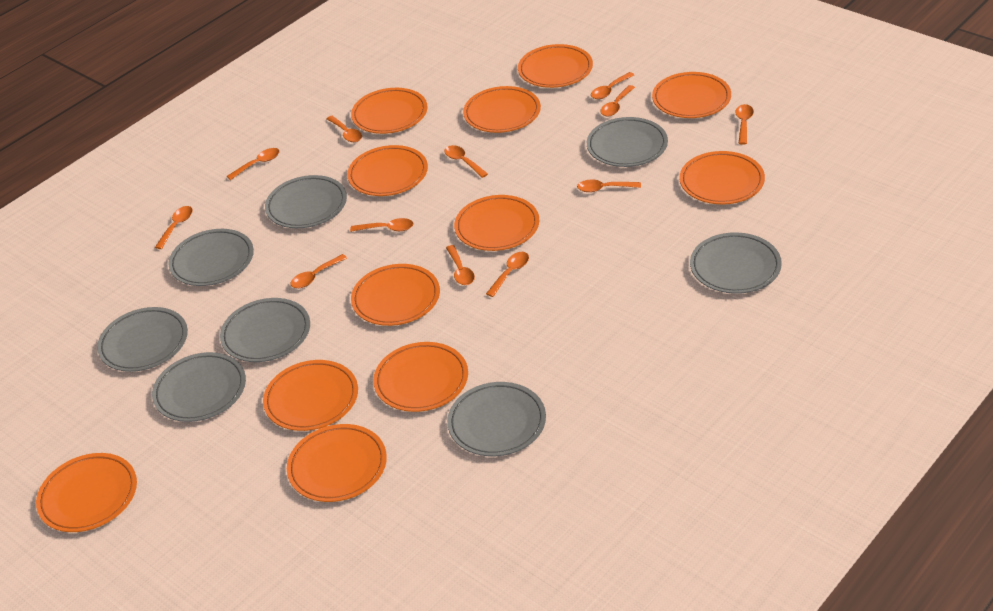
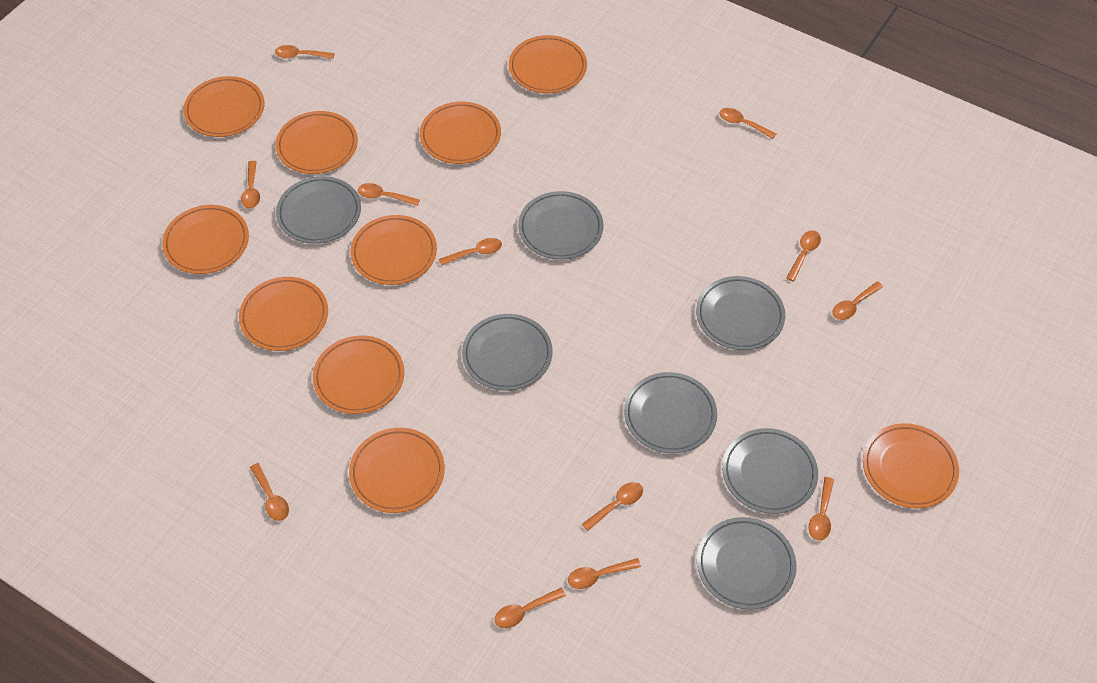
grey plate: [97,307,188,372] [152,352,246,422] [169,229,254,286] [220,298,310,362] [265,175,347,228] [447,382,546,456] [587,117,668,167] [690,232,782,294] = 8 -> [276,176,361,244] [462,314,553,391] [518,191,603,260] [624,372,717,453] [696,276,785,350] [697,517,796,610] [722,428,818,514] = 7
orange plate: [36,453,137,532] [263,360,358,431] [287,424,387,502] [347,145,428,196] [351,88,427,134] [351,264,440,326] [373,342,468,412] [454,195,539,251] [463,86,541,133] [518,44,593,88] [652,72,731,118] [679,151,765,204] = 12 -> [162,205,249,274] [183,76,264,137] [239,277,328,351] [275,111,358,174] [313,335,404,414] [349,428,445,513] [351,215,437,285] [420,102,501,164] [509,35,587,93] [863,423,959,509] = 10

